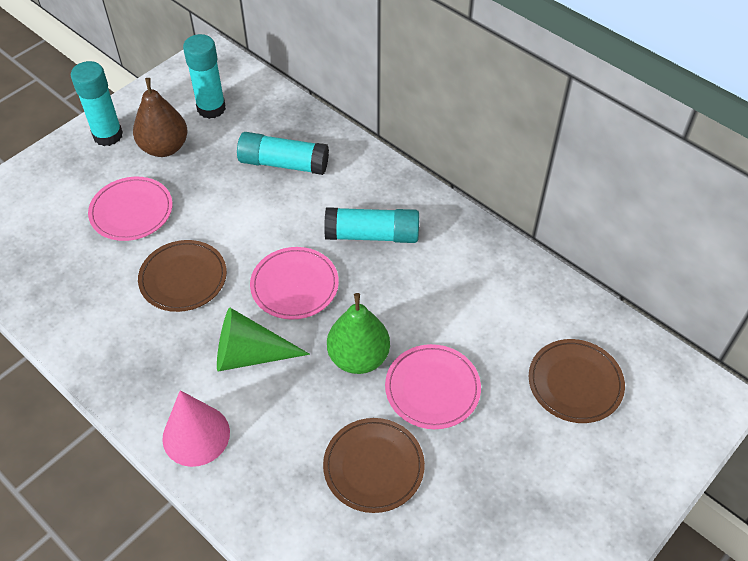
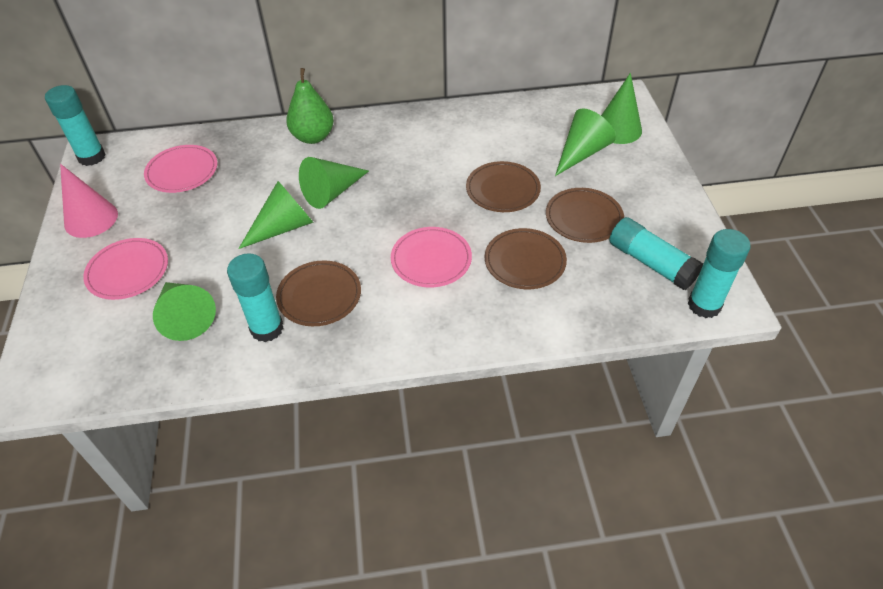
brown pear: [133,78,188,157] = 1 -> none = 0
brown plate: [138,240,227,312] [323,418,425,513] [529,339,625,423] = 3 -> [276,260,361,326] [466,161,541,212] [485,228,567,289] [546,188,624,243] = 4
green cone: [217,308,310,372] = 1 -> [153,282,216,341] [238,181,314,249] [299,157,369,209] [555,108,616,176] [601,73,642,144] = 5

